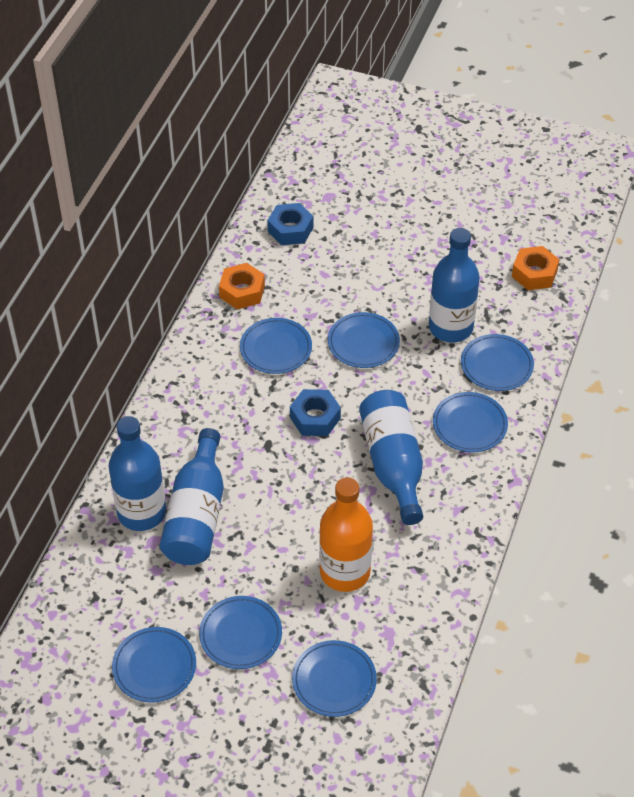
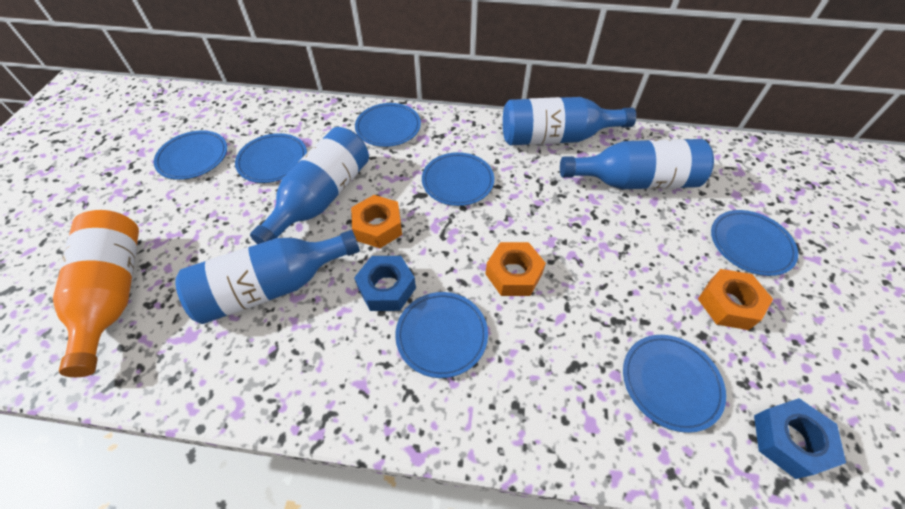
orange nut: [219,263,265,309] [512,246,559,290] = 2 -> [351,195,402,248] [486,242,546,296] [698,269,773,330] = 3

